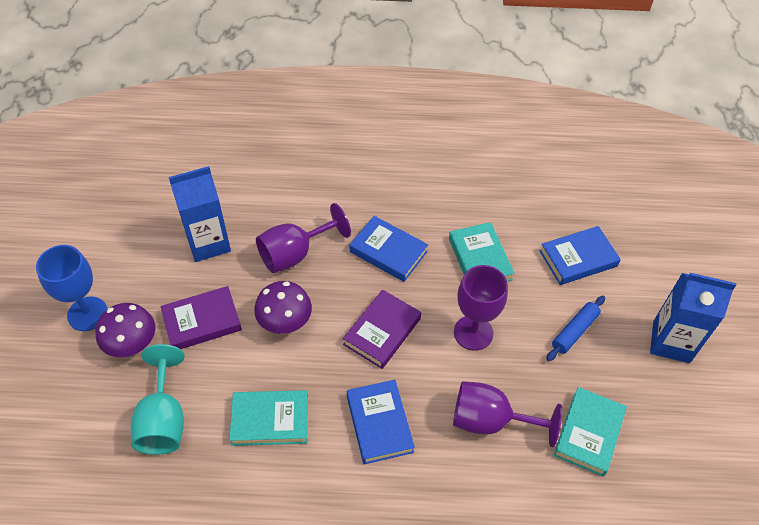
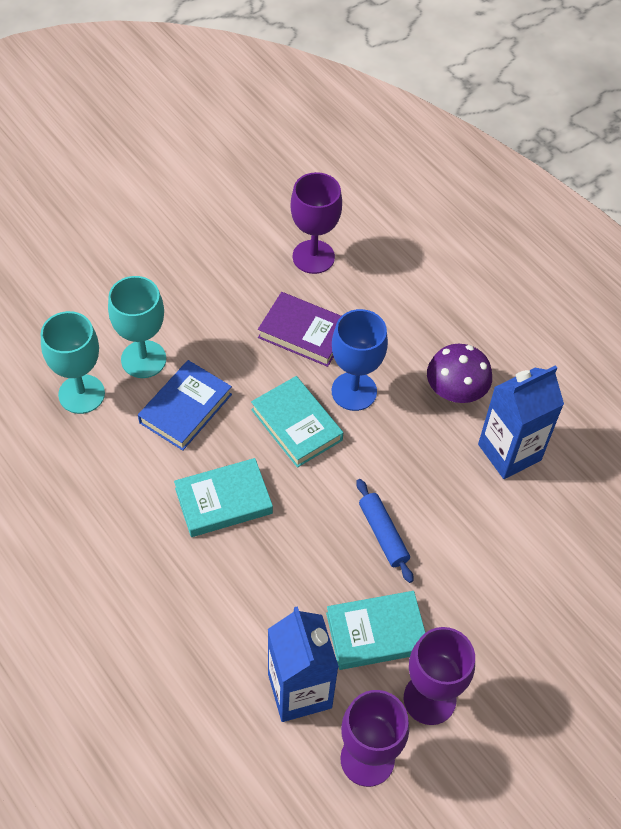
blue book: [347,380,415,464] [350,216,428,282] [540,226,621,285] = 3 -> [138,360,232,451] = 1
purple book: [160,286,242,349] [343,289,421,369] = 2 -> [258,292,341,367] = 1
purple mushroom: [95,303,155,357] [254,281,312,334] = 2 -> [427,344,492,403] = 1
turquoise goblet: [131,344,185,455] = 1 -> [41,311,105,414] [108,276,166,378] = 2

